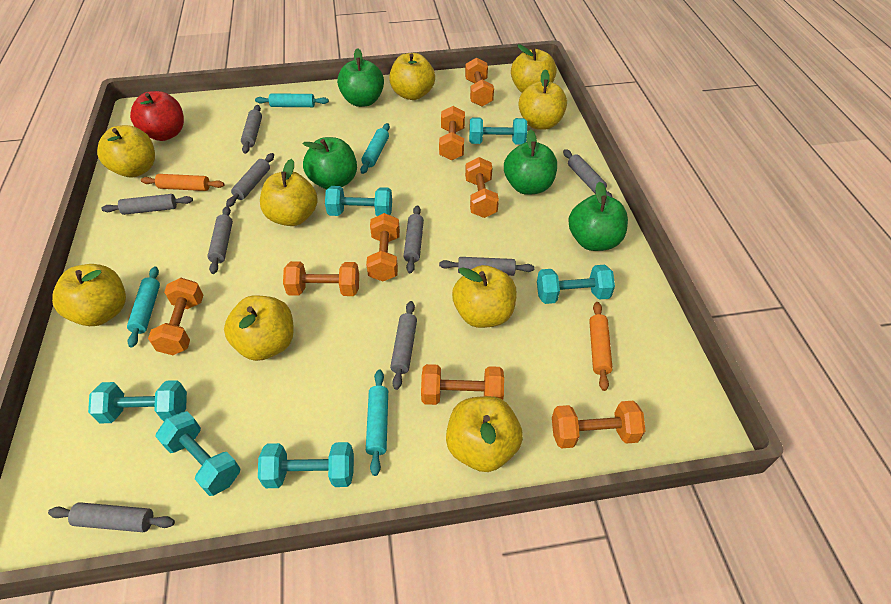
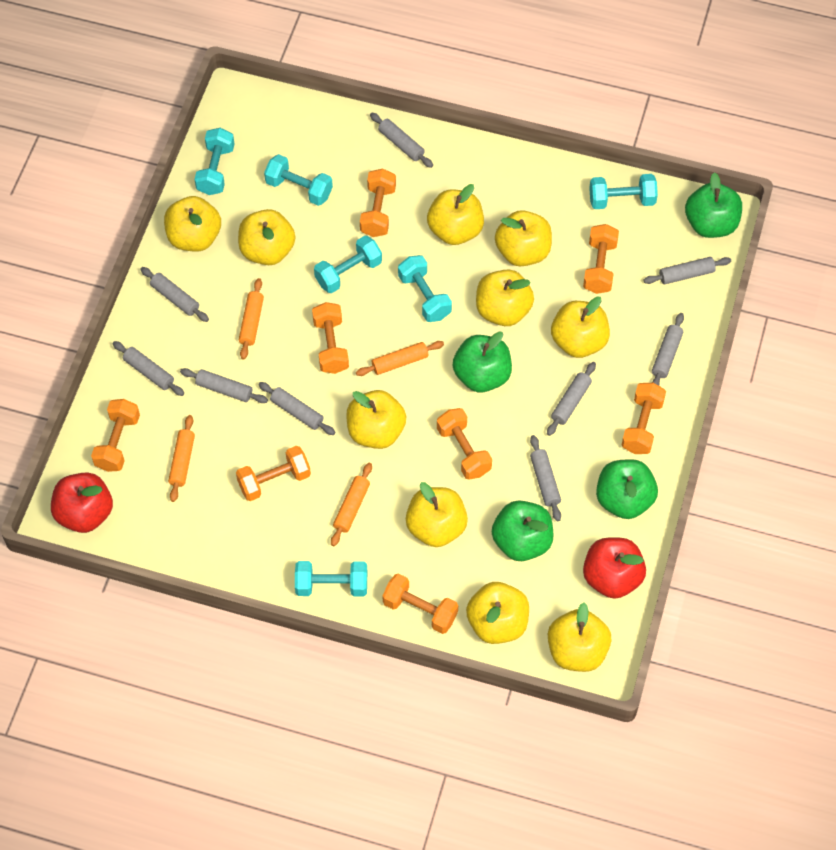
orange rolling pin: [141,174,224,191] [589,302,613,391] = 2 -> [168,415,195,502] [239,278,264,359] [331,463,372,546] [356,341,444,376] = 4
red apple: [130,91,184,141] = 1 -> [51,472,113,533] [583,537,646,599] = 2
turquoise rolling pin: [127,267,160,348] [255,93,329,107] [360,123,390,174] [366,370,388,476] = 4 -> none = 0
yellow apple: [52,264,126,326] [97,125,155,178] [224,295,294,361] [260,159,318,226] [389,53,435,100] [446,396,523,472] [452,265,517,328] [511,44,557,93] [518,69,567,130] = 9 -> [164,196,221,252] [238,209,295,265] [346,390,406,449] [406,482,468,547] [427,184,484,245] [466,582,529,644] [476,270,534,326] [495,210,552,266] [548,602,611,672] [551,297,610,358] = 10

